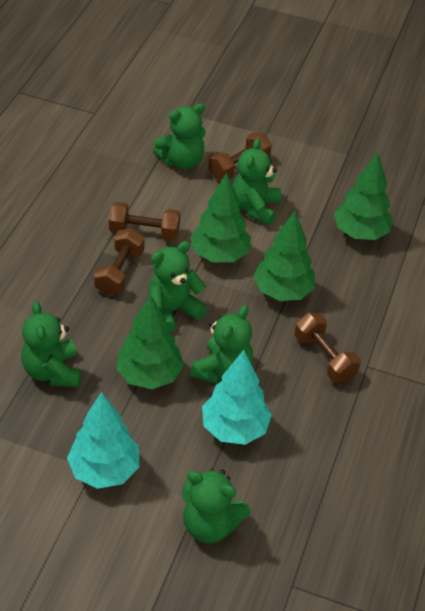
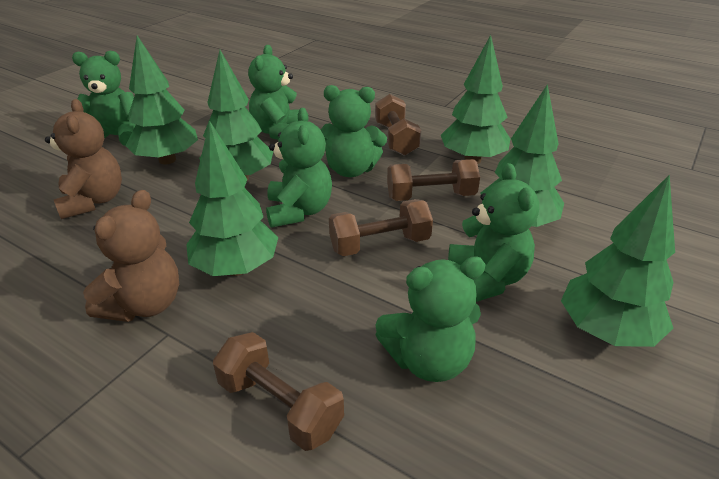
brown teddy bear: none = 0 -> [45,99,122,219] [83,190,179,322] = 2
green tree: [116,294,184,389] [190,173,251,262] [253,211,315,301] [334,152,393,240] = 4 -> [125,36,198,165] [186,121,278,276] [199,50,273,181] [441,35,510,164] [481,84,564,227] [561,174,675,347] = 6
turquoise tree: [67,392,139,489] [202,350,272,445] = 2 -> none = 0

